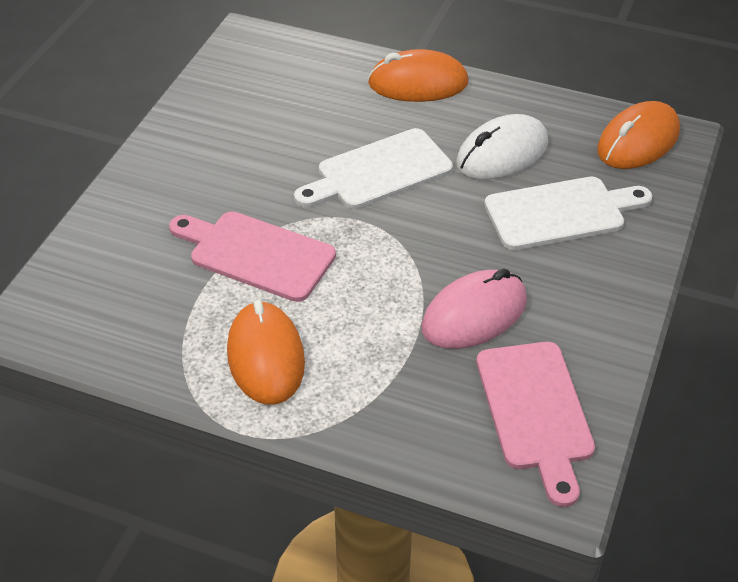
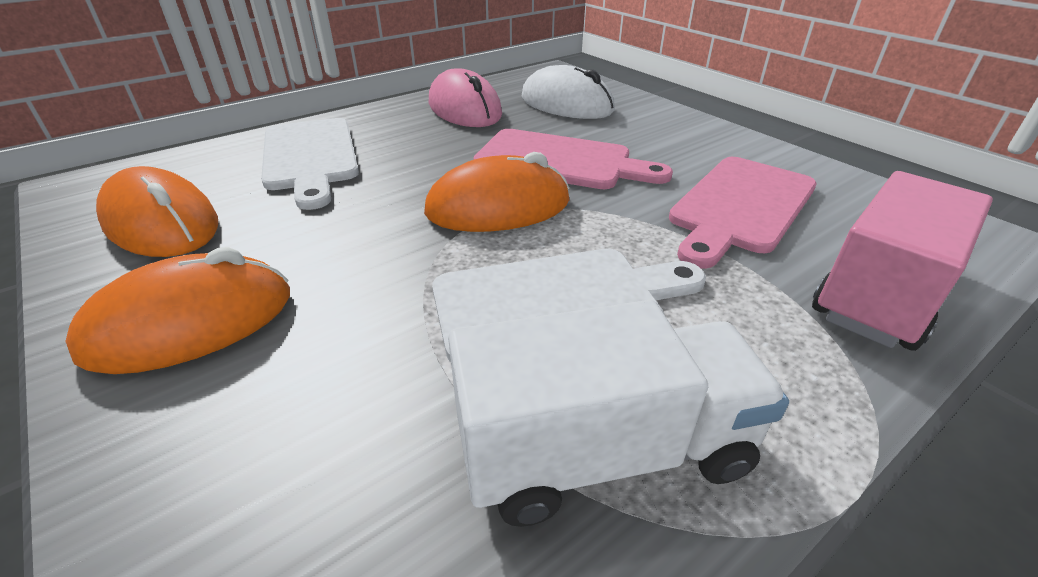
pink truck: none = 0 -> [812,171,993,351] = 1
white truck: none = 0 -> [448,300,789,527] = 1

